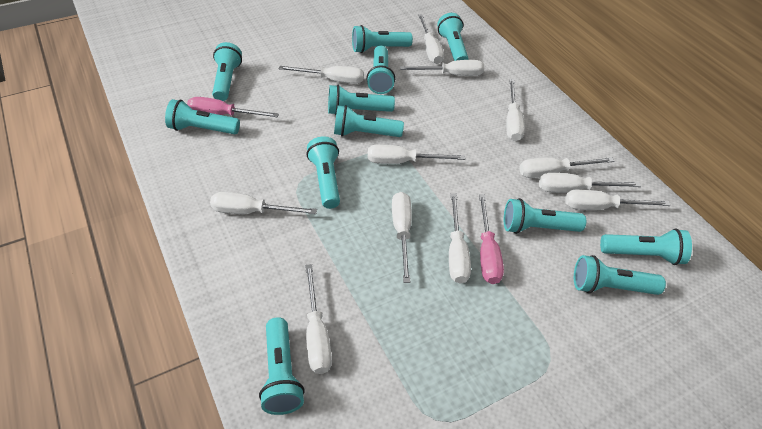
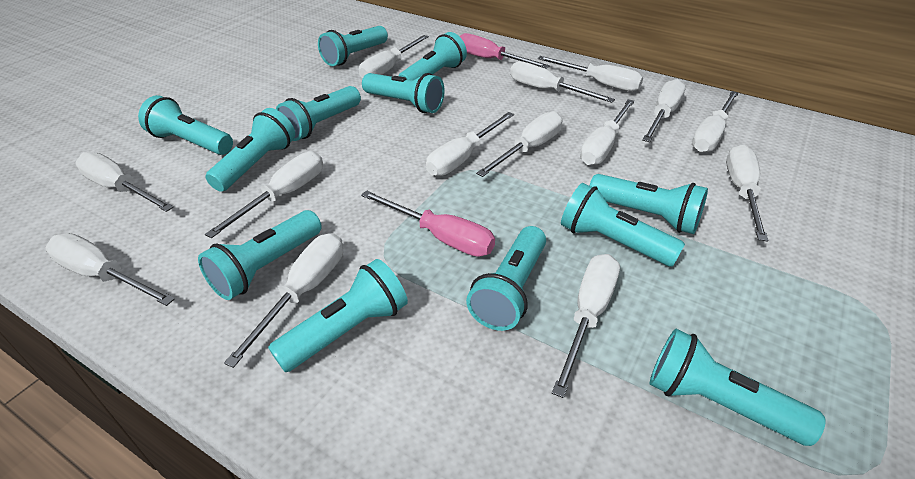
white screwdriver: [210,192,317,214] [279,66,364,84] [305,264,332,374] [368,144,465,164] [392,192,412,283] [400,60,484,76] [418,14,444,64] [449,193,471,284] [506,79,525,141] [519,157,614,178] [539,173,641,193] [565,189,670,210] = 12 -> [46,233,175,306] [75,152,174,212] [205,151,323,238] [224,233,343,368] [359,35,429,79] [426,112,514,176] [476,111,562,177] [510,61,615,103] [538,56,643,92] [552,254,620,398] [580,99,635,165] [642,79,686,142] [692,91,739,152] [726,145,768,241] = 14

